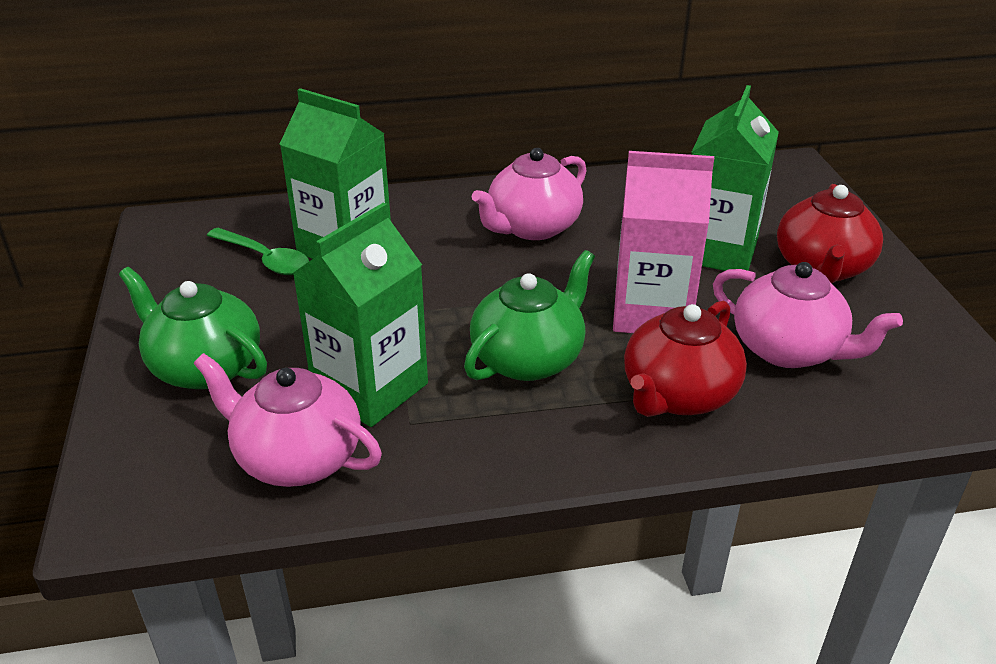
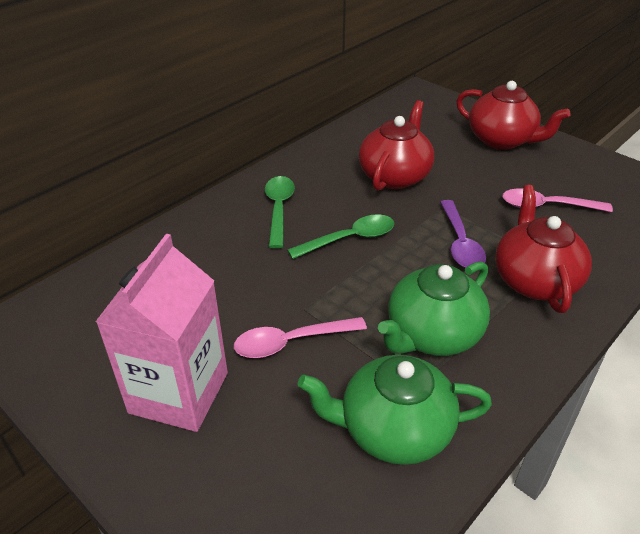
green carton: [280,88,391,259] [293,202,428,427] [691,85,779,271] = 3 -> none = 0
green spoon: [207,228,309,275] = 1 -> [265,176,295,248] [287,214,394,259] = 2
pink spoon: none = 0 -> [234,317,367,358] [502,189,613,212] = 2
pink teapot: [194,353,382,487] [472,148,587,240] [713,262,903,368] = 3 -> none = 0
purple spoon: none = 0 -> [440,200,486,268] = 1
red teapot: [624,301,747,417] [777,184,883,284] = 2 -> [359,100,434,191] [456,81,571,150] [495,185,592,313] = 3

